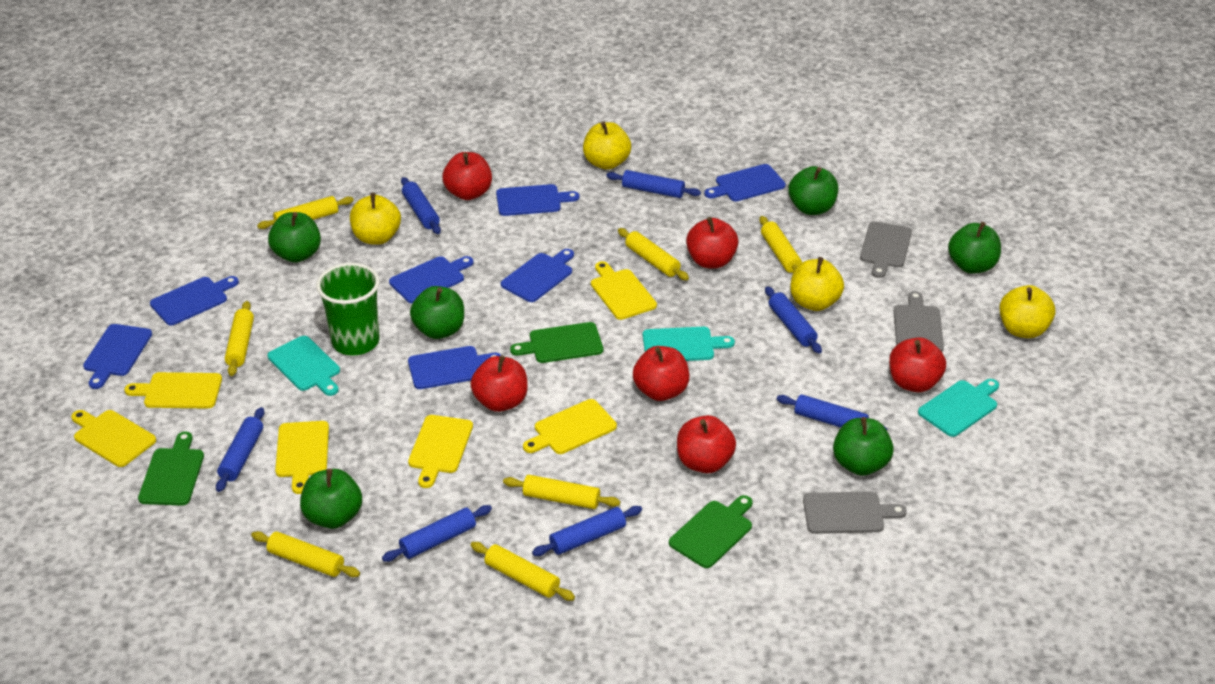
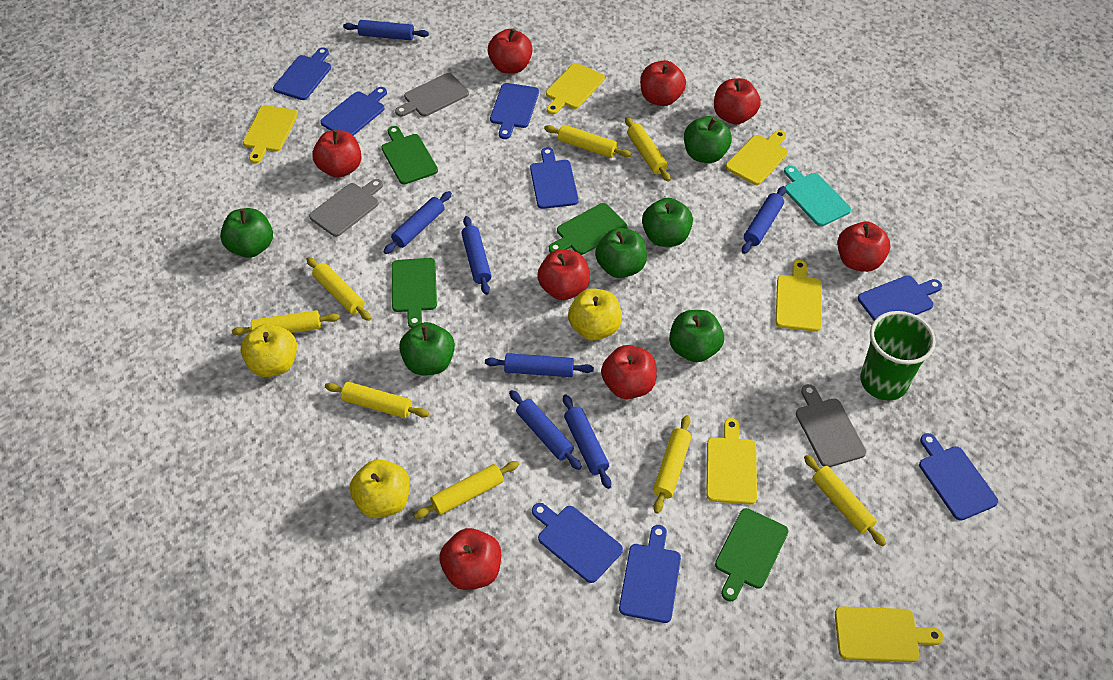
blue cutting board: [83,324,152,389] [150,276,239,326] [389,256,473,303] [408,346,501,389] [496,184,579,216] [501,249,574,302] [704,164,786,201] = 7 -> [273,47,331,100] [320,87,387,136] [490,83,539,139] [530,147,579,209] [532,503,623,583] [619,525,681,623] [858,275,942,320] [919,433,998,521] = 8
green cutting board: [138,432,204,506] [510,322,603,363] [669,495,753,568] = 3 -> [381,126,438,184] [392,258,437,328] [549,203,628,255] [715,508,788,601] = 4
red apple: [442,152,492,200] [470,355,528,412] [633,346,689,401] [677,415,736,473] [686,217,738,269] [889,337,946,392] = 6 -> [312,130,362,178] [439,528,501,590] [488,28,533,74] [537,249,590,300] [601,345,657,399] [640,60,686,106] [714,78,761,124] [837,222,890,272] = 8
turquoise cutting board: [267,336,340,396] [643,327,735,361] [918,379,999,437] = 3 -> [784,166,851,226] = 1
yellow apple: [350,193,401,245] [583,122,631,170] [790,257,844,311] [999,285,1055,338] = 4 -> [241,324,297,377] [350,459,410,518] [568,289,622,341] = 3
yellow rolling pin: [225,301,254,376] [251,531,360,577] [257,196,354,229] [471,542,575,601] [503,475,620,509] [618,228,689,280] [759,216,802,273] = 7 -> [232,310,340,335] [306,257,371,321] [325,382,429,418] [414,461,519,519] [544,125,632,158] [625,117,671,182] [653,415,691,514] [804,455,886,546] = 8

